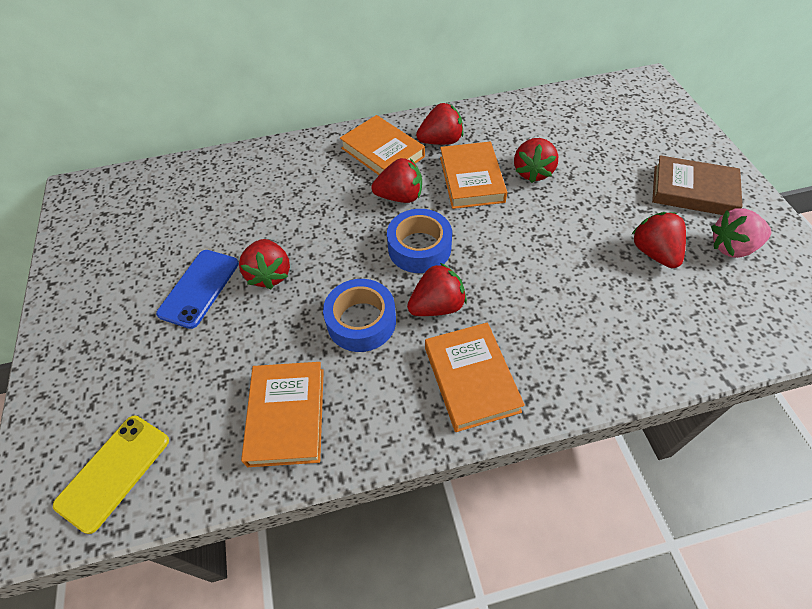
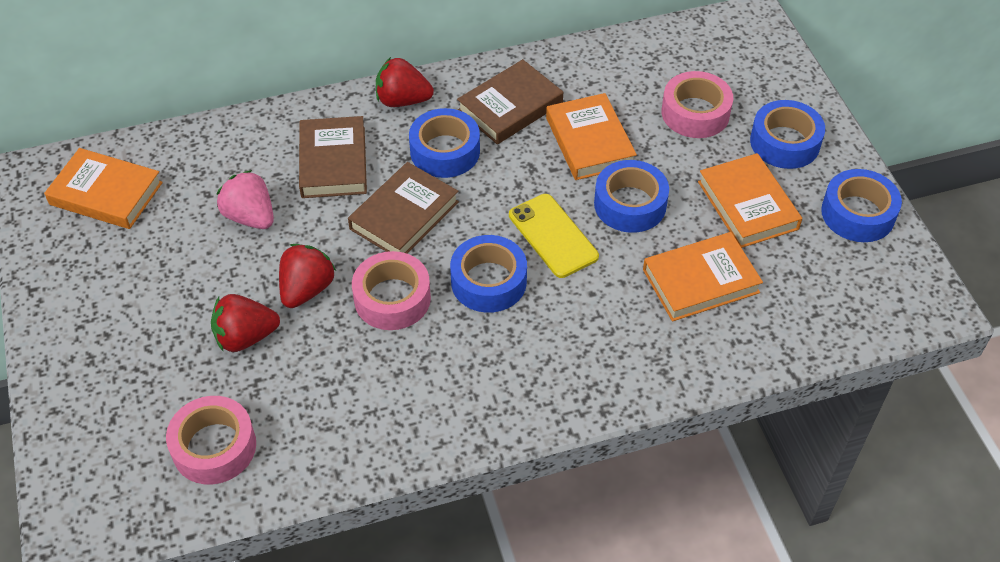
blue phone: [156,250,239,329] = 1 -> none = 0
blue tape: [323,279,396,352] [387,209,452,273] = 2 -> [409,108,480,178] [450,235,527,313] [594,160,669,233] [750,100,825,169] [821,169,902,242] = 5
brown book: [652,155,742,215] = 1 -> [299,116,367,198] [348,162,459,254] [457,59,563,144] = 3
pink tape: none = 0 -> [166,396,256,485] [352,251,431,330] [661,71,733,138] = 3
red strawberry: [239,239,290,289] [371,158,422,203] [407,263,467,316] [416,103,463,145] [514,138,558,183] [631,212,686,268] = 6 -> [211,294,280,352] [279,244,336,308] [376,57,434,107] = 3

